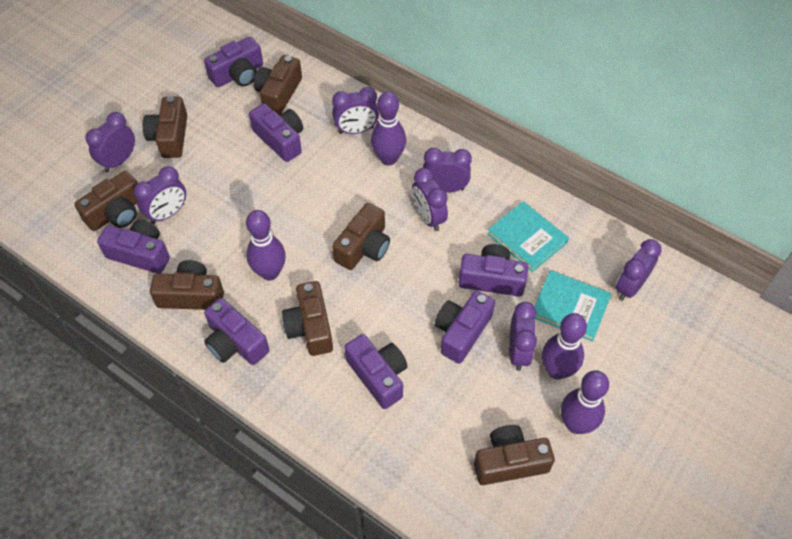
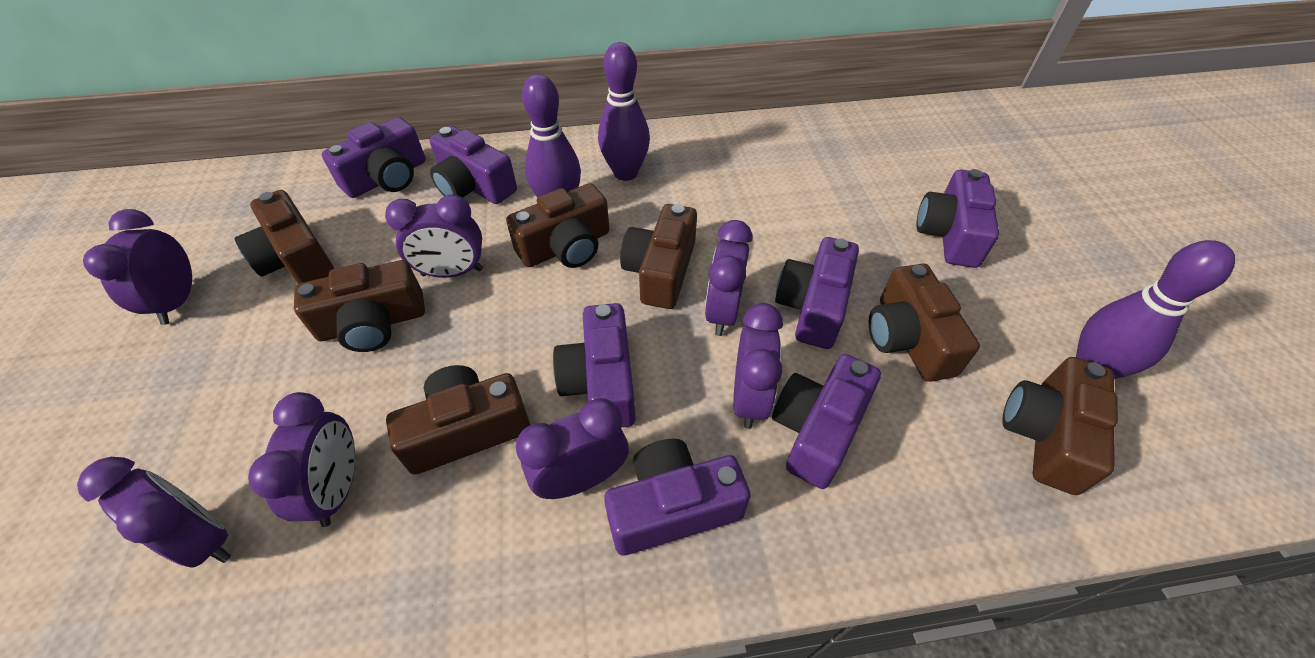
purple bowling pin: [246,210,286,281] [371,91,406,165] [542,313,587,380] [561,370,609,434] = 4 -> [522,74,581,198] [598,42,650,181] [1076,240,1235,379] = 3
turquoise book: [487,201,569,272] [534,270,611,342] = 2 -> none = 0

